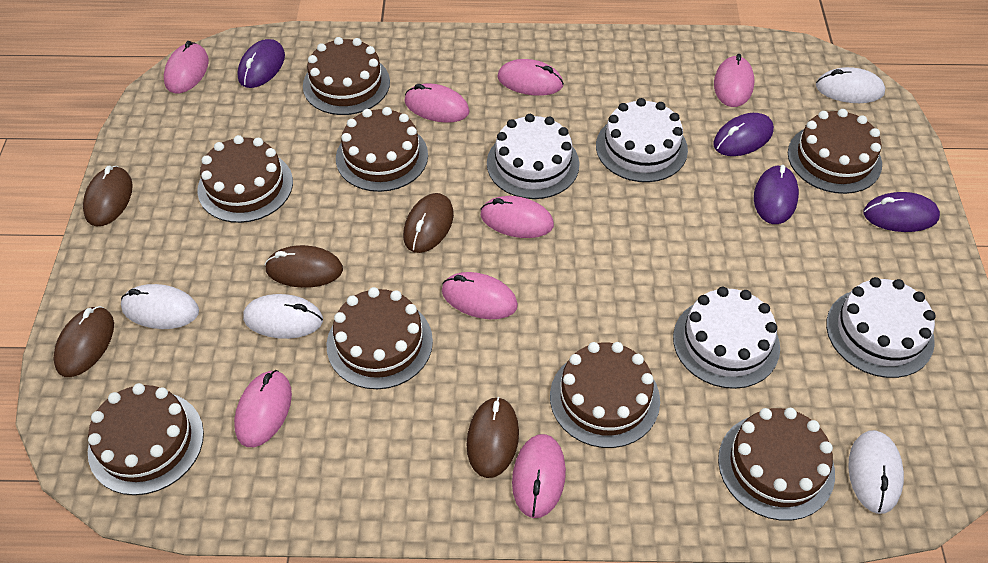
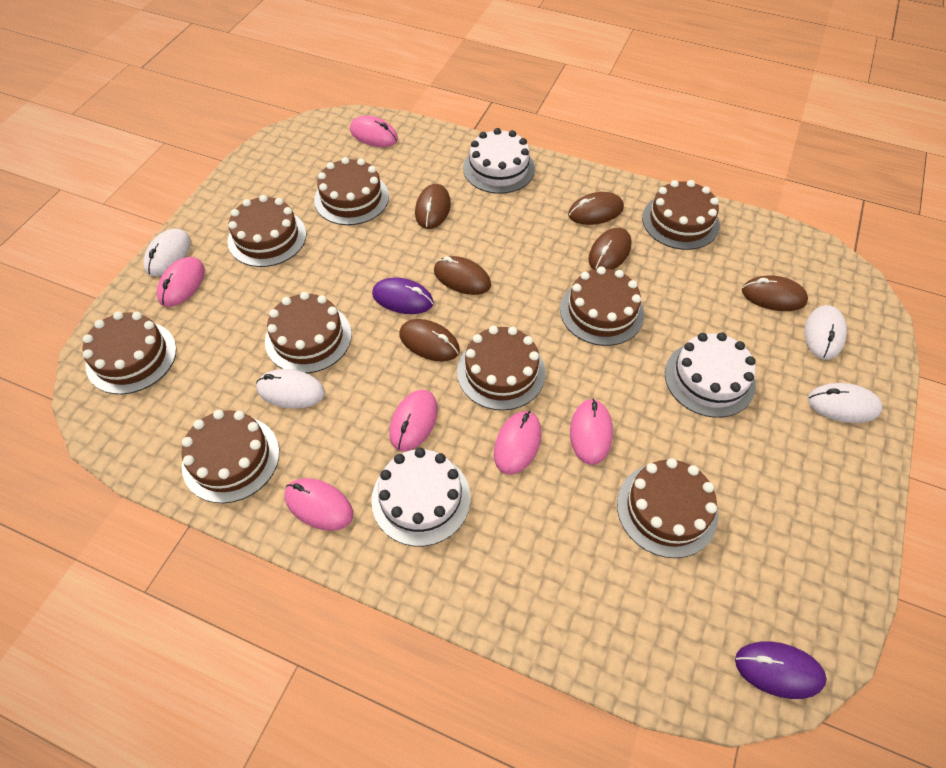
brown cake: [88,383,204,495] [197,135,293,223] [303,37,390,115] [327,287,433,389] [336,107,428,192] [550,342,660,448] [718,408,835,521] [788,109,882,194] = 8 -> [83,311,177,394] [181,410,279,503] [227,195,306,267] [265,292,352,373] [314,157,389,225] [457,326,546,410] [560,266,644,346] [617,458,718,558] [642,180,720,250] = 9
brown mouse: [53,306,114,377] [83,166,133,226] [265,245,343,288] [403,193,454,253] [467,397,519,478] = 5 -> [399,319,460,361] [415,184,451,229] [434,256,491,295] [568,192,624,225] [588,228,632,270] [742,276,808,311] = 6
pink mouse: [164,41,209,93] [234,370,292,447] [404,83,469,123] [442,272,518,319] [481,196,554,238] [498,59,564,96] [512,434,566,518] [714,54,754,107] = 8 -> [157,257,205,307] [285,478,353,531] [350,115,398,147] [390,390,438,452] [494,411,542,475] [570,399,613,465] = 6
purple mouse: [238,39,285,88] [713,113,774,156] [754,165,799,224] [863,192,940,232] = 4 -> [372,277,434,314] [735,641,827,699] = 2
white cake: [487,114,580,199] [596,98,688,182] [673,287,780,389] [826,277,936,378] = 4 -> [371,448,471,546] [463,128,535,194] [665,332,756,418] = 3

